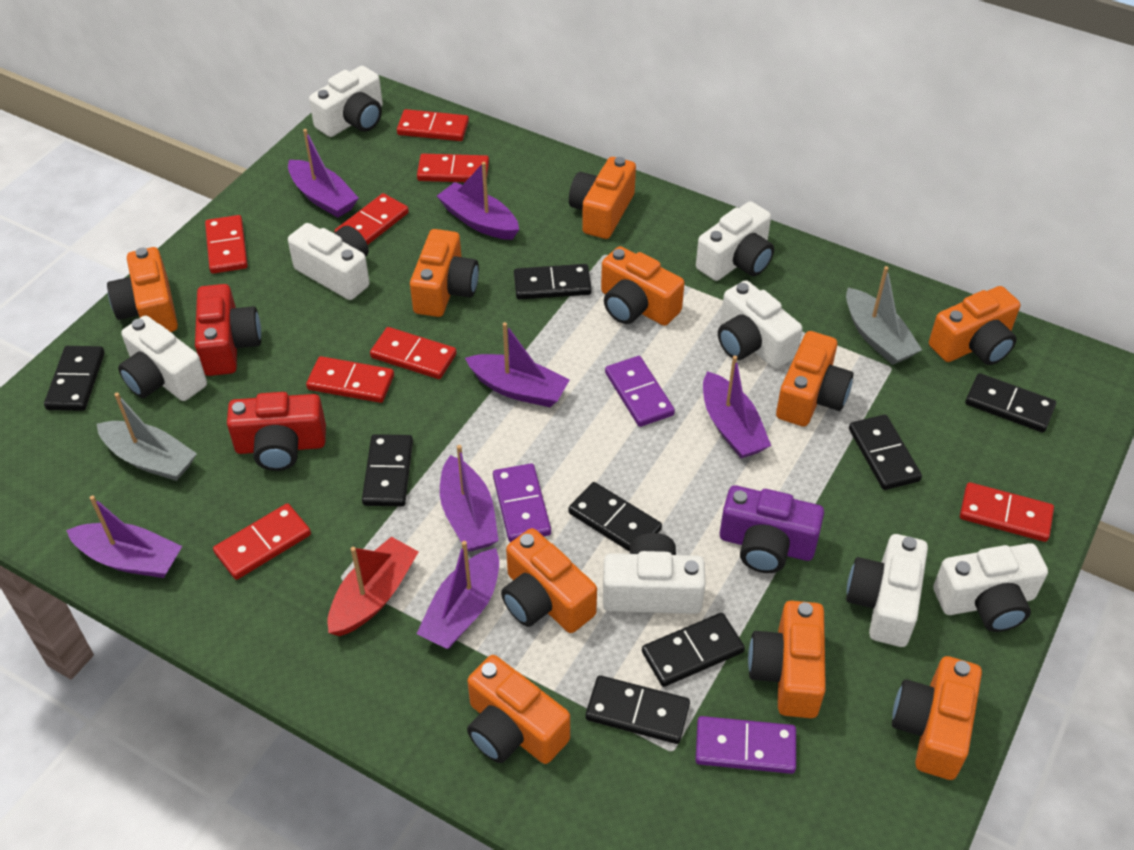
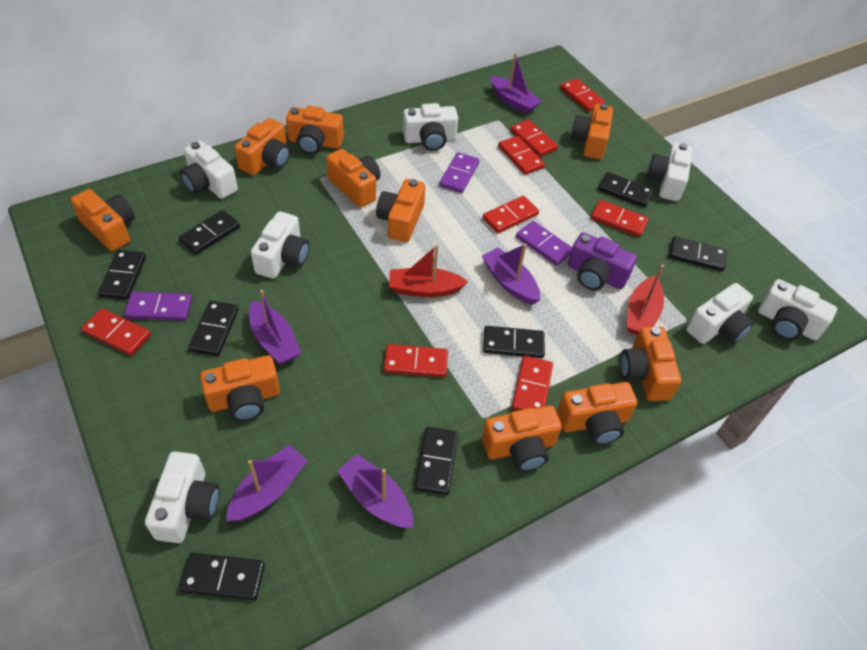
grey boat: [97,392,197,481] [846,266,922,365] = 2 -> none = 0
purple boat: [66,495,182,578] [288,129,359,218] [416,541,499,649] [437,162,519,240] [440,445,499,551] [465,322,570,407] [703,356,771,458] = 7 -> [226,445,308,522] [249,290,301,365] [337,454,413,528] [482,243,540,305] [490,53,542,114] = 5
red boat: [328,537,418,636] = 1 -> [389,245,468,297] [626,264,664,335] = 2
red camera: [195,284,261,376] [227,392,326,471] = 2 -> none = 0
white camera: [118,316,207,401] [288,223,370,300] [309,66,383,137] [603,533,706,614] [696,201,774,281] [718,280,802,369] [846,534,928,647] [933,543,1048,632] = 8 -> [145,451,220,543] [180,141,238,199] [251,211,309,279] [403,103,458,151] [646,143,693,201] [686,283,754,344] [758,279,837,340] = 7

